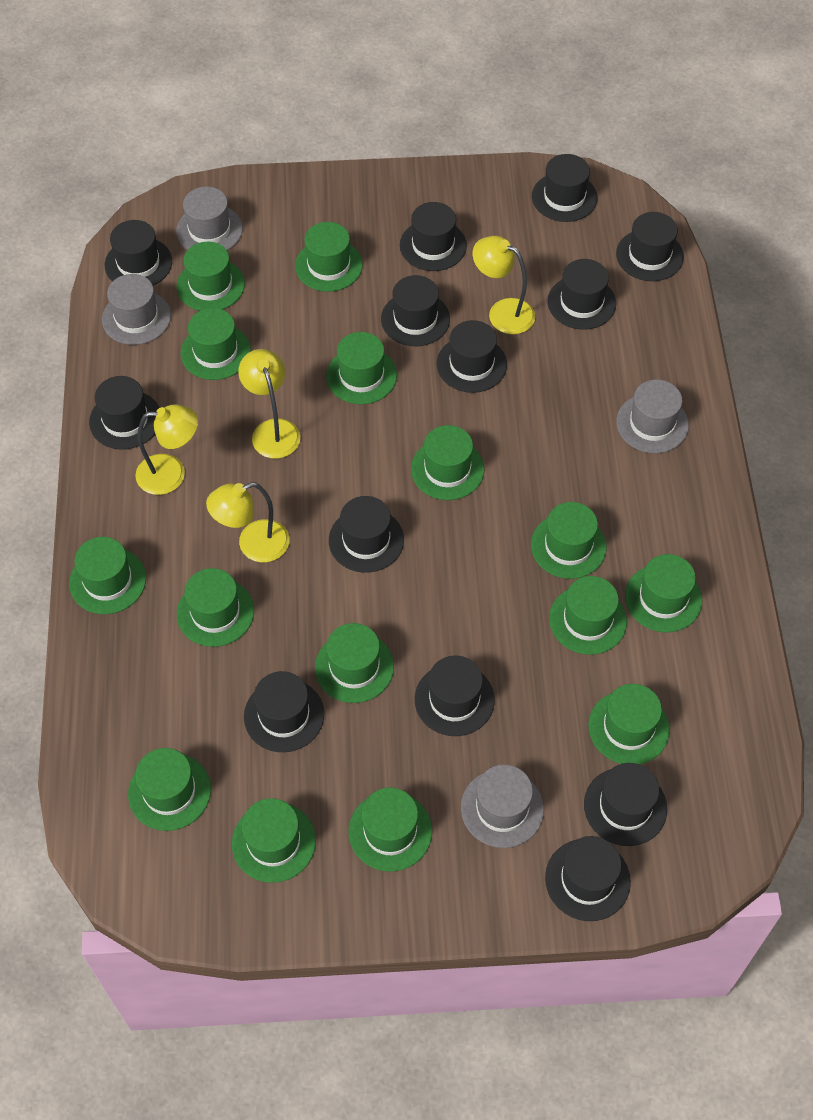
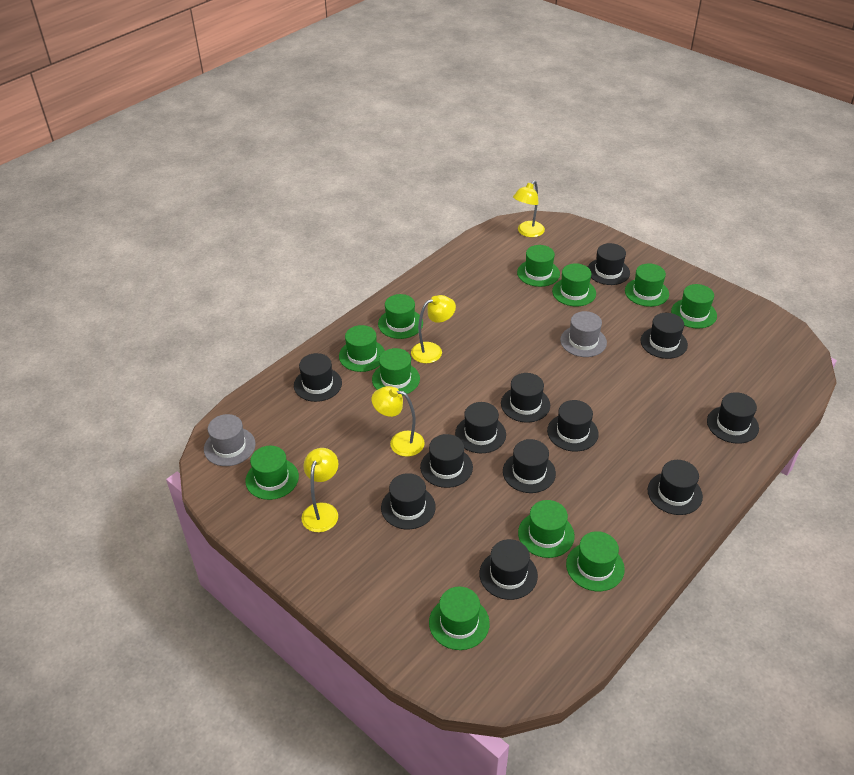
black hat: [89,376,159,450] [105,220,172,286] [244,671,324,752] [329,496,404,573] [381,275,450,346] [400,202,467,271] [415,656,495,736] [437,320,507,393] [532,154,598,222] [545,836,631,921] [547,259,616,330] [584,763,667,846] [616,212,684,281] = 13 -> [294,353,342,402] [381,473,436,529] [420,434,473,488] [455,402,506,453] [479,539,538,600] [501,373,550,423] [503,439,556,493] [547,400,599,451] [588,243,630,285] [640,313,688,359] [648,460,703,515] [707,392,759,444] = 12
green hat: [69,537,146,614] [128,748,211,831] [177,242,245,311] [177,568,254,647] [180,308,251,380] [232,798,316,883] [295,222,363,292] [315,623,394,703] [326,332,397,404] [348,788,432,872] [411,425,484,500] [531,502,607,579] [549,576,627,655] [588,684,670,764] [625,554,702,632] = 15 -> [245,446,299,500] [339,325,385,372] [372,348,420,395] [378,294,423,339] [429,587,490,650] [517,245,560,287] [518,500,575,558] [552,263,596,306] [566,531,625,591] [625,264,669,307] [671,284,717,329] = 11
grey hat: [102,274,171,345] [176,187,243,250] [461,765,544,848] [616,379,689,453] = 4 -> [204,414,256,466] [560,311,607,357] = 2

